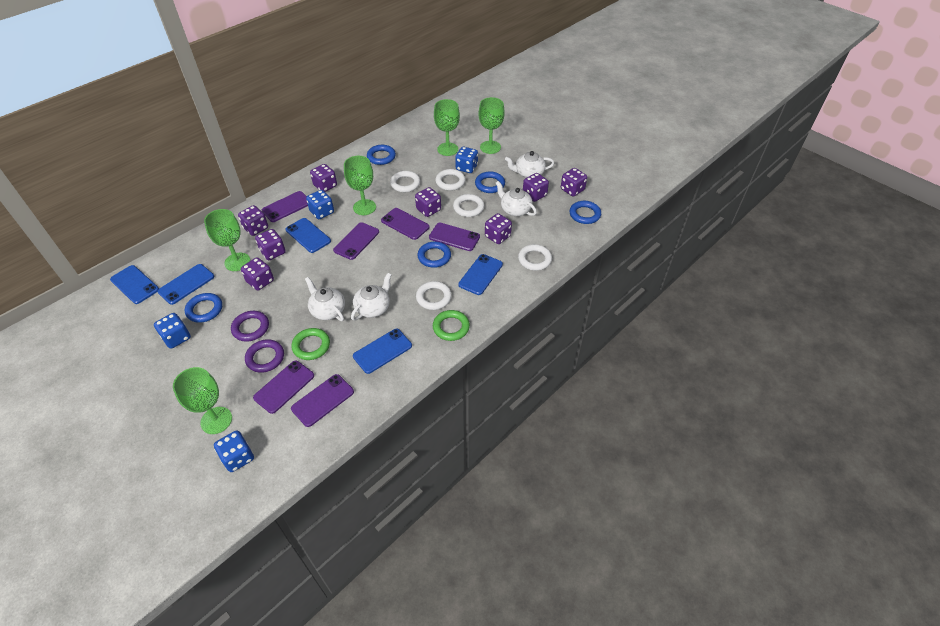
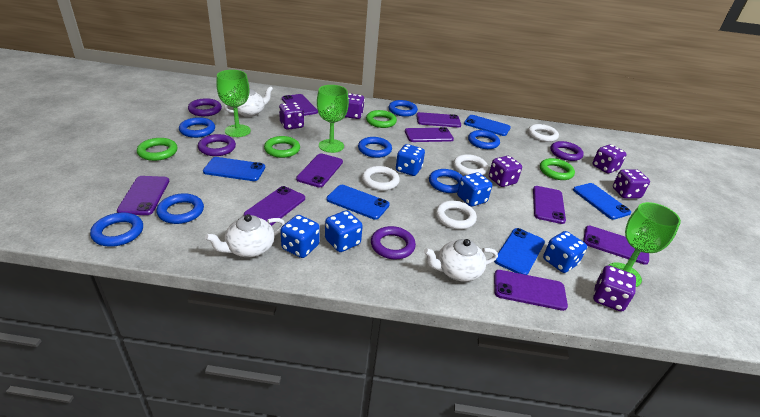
blue dice: [154,313,191,349] [214,430,254,472] [306,190,334,219] [455,147,478,173] = 4 -> [281,215,320,258] [325,210,363,252] [396,144,425,176] [457,172,492,207] [543,231,587,273] = 5
blue ring: [185,293,222,323] [367,145,396,165] [417,242,451,268] [475,171,505,193] [570,201,601,224] = 5 -> [90,213,143,247] [156,193,204,224] [179,117,215,138] [358,137,392,158] [389,100,418,117] [429,169,462,193] [468,130,500,149] = 7
green goblet: [173,367,232,434] [204,209,250,271] [344,156,376,215] [434,99,460,156] [479,97,505,154] = 5 -> [216,70,251,137] [317,85,349,153] [609,202,681,287] = 3
green ring: [291,328,330,360] [433,310,470,341] = 2 -> [137,138,177,161] [264,136,300,158] [366,110,397,128] [540,158,575,180] = 4
purple dice: [238,205,268,236] [241,257,274,291] [255,229,286,260] [310,164,337,192] [415,187,441,217] [485,213,512,244] [523,173,549,202] [561,168,587,196] = 8 -> [279,102,304,130] [345,93,365,119] [489,156,522,187] [592,144,626,173] [593,265,636,312] [613,169,650,199] = 6
purple phone: [253,361,314,414] [262,191,308,222] [291,374,354,427] [333,222,379,260] [381,208,430,240] [429,223,480,251] = 6 -> [117,176,169,215] [244,186,305,226] [282,94,318,116] [296,153,343,187] [405,127,454,142] [416,112,461,128] [494,270,568,311] [533,186,566,224] [583,226,649,265] = 9
purple ring: [231,311,269,342] [245,339,284,373] = 2 -> [188,98,222,116] [198,134,236,156] [371,226,416,259] [550,141,584,161] = 4
white ring: [390,171,420,192] [416,281,452,310] [435,169,466,191] [453,194,484,217] [518,244,552,271] = 5 -> [362,166,400,191] [436,201,477,229] [453,154,488,175] [528,124,559,142] = 4
white teapot: [305,277,345,321] [351,273,391,321] [496,181,537,216] [505,151,554,178] = 4 -> [205,214,285,257] [224,86,273,117] [424,239,498,282] = 3

